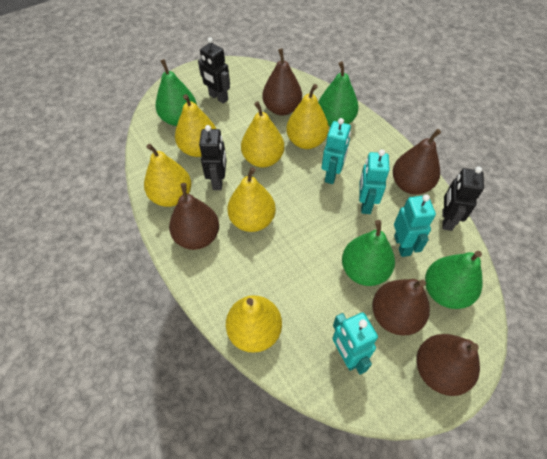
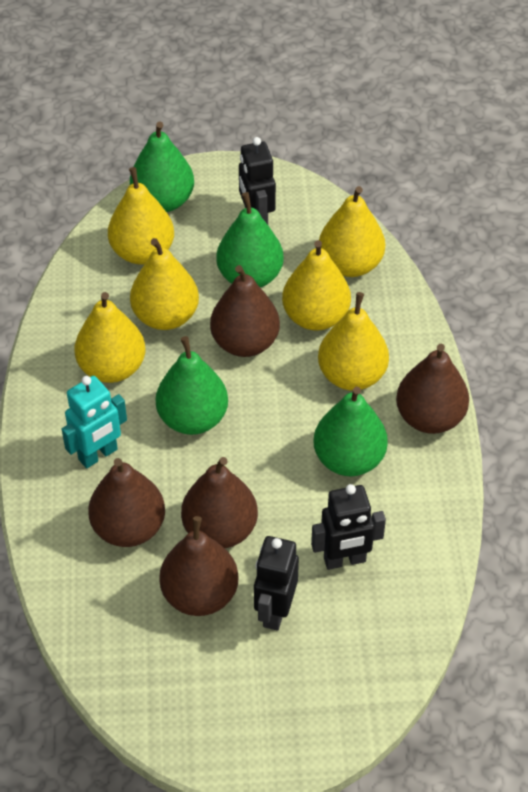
turquoise robot: [322,118,351,184] [332,312,378,375] [359,149,390,214] [394,194,436,257] = 4 -> [62,376,127,468] = 1

